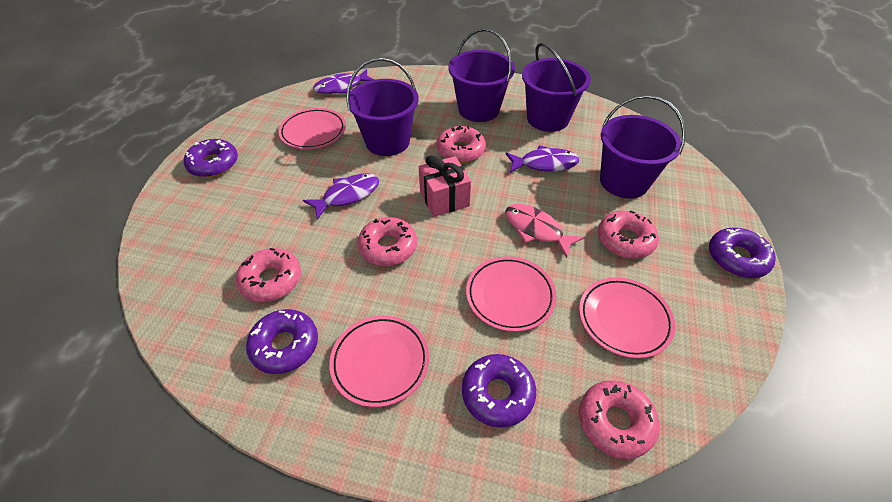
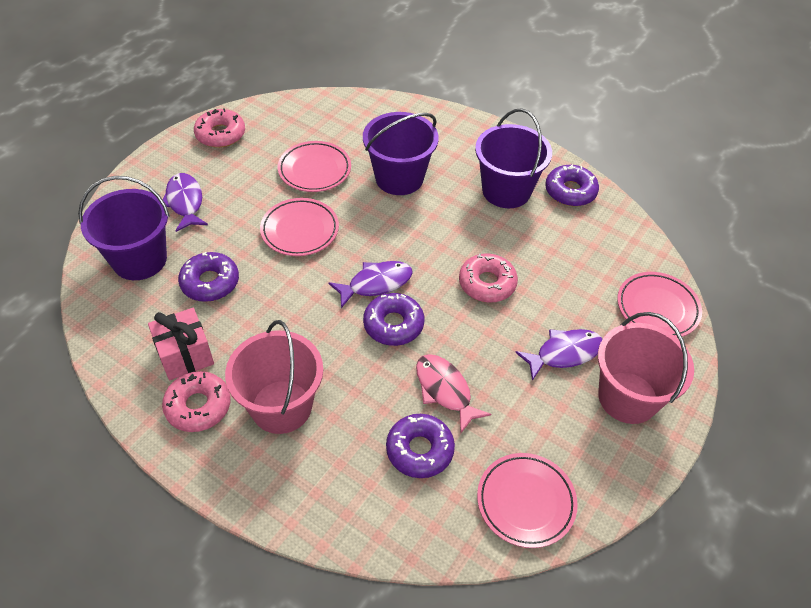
pink bucket: none = 0 -> [225,320,323,434] [598,312,694,424] = 2
pink donut: [236,248,301,302] [357,217,417,266] [436,126,486,163] [579,380,660,459] [598,210,659,259] = 5 -> [162,371,231,432] [194,108,245,148] [459,253,518,303] = 3
purple bucket: [346,58,419,156] [448,28,515,122] [522,43,591,132] [600,95,686,199] = 4 -> [78,176,170,280] [363,112,439,195] [475,108,552,208] = 3

